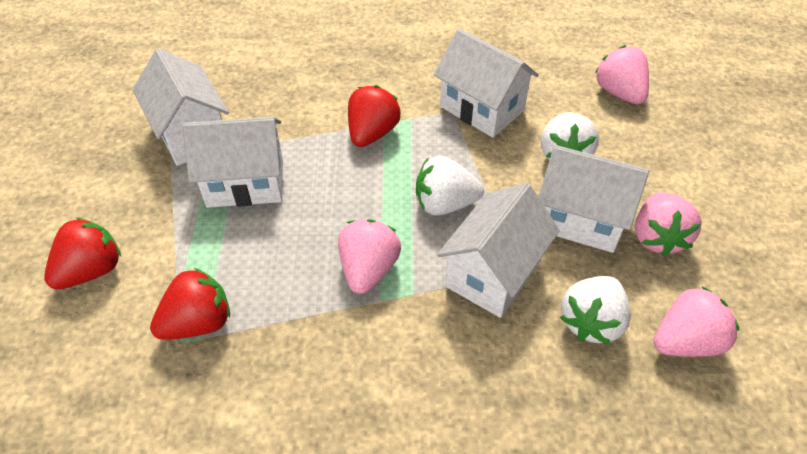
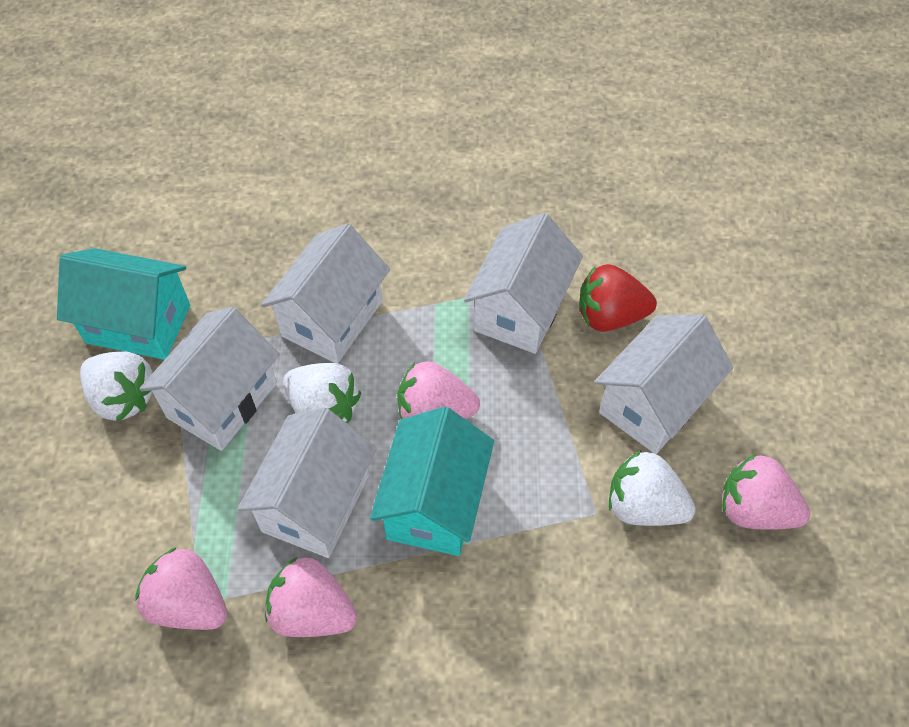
red strawberry: [44,218,121,289] [150,268,230,340] [348,85,401,147] = 3 -> [579,264,657,332] = 1
turquoise house: none = 0 -> [57,248,190,360] [370,407,494,556] = 2

